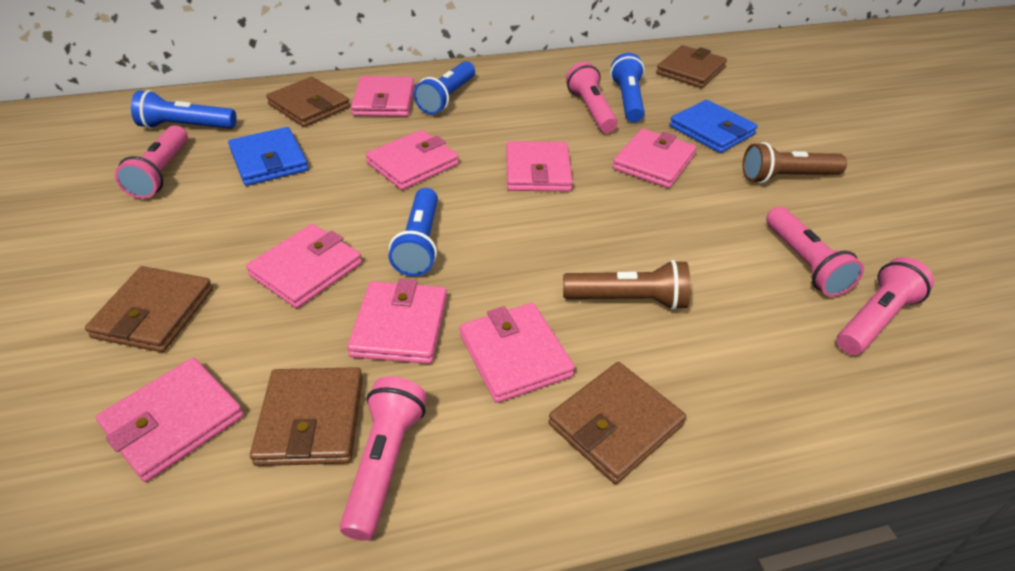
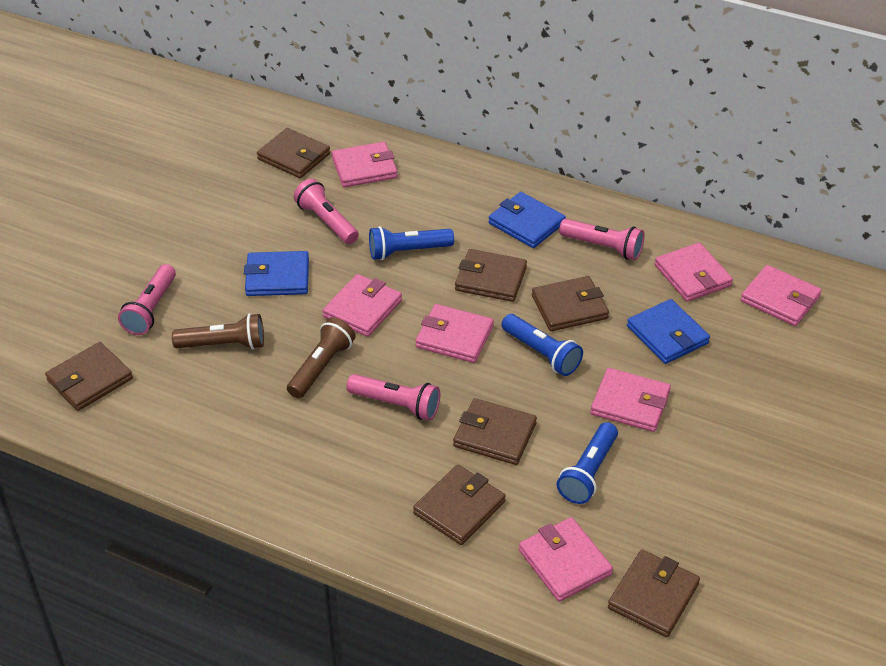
blue flashlight: [131,90,237,129] [389,188,438,276] [414,61,475,114] [610,53,645,122] = 4 -> [369,226,454,260] [501,314,583,376] [557,422,618,504] = 3
blue wallet: [228,127,308,186] [670,100,758,153] = 2 -> [244,251,309,296] [488,192,566,248] [627,299,710,364] = 3
brown wallet: [85,266,213,352] [250,367,363,466] [266,77,350,127] [548,362,686,484] [656,45,727,88] = 5 -> [45,342,133,411] [257,128,330,178] [413,465,506,545] [453,398,537,465] [455,249,527,302] [532,276,609,331] [608,550,700,637] = 7
pink flashlight: [115,125,188,199] [340,376,427,541] [566,62,618,133] [766,207,864,297] [837,257,934,355] = 5 -> [118,264,176,335] [294,179,359,244] [346,374,440,421] [559,219,644,260] = 4
pink wallet: [96,358,244,482] [246,224,362,308] [347,279,447,364] [351,76,414,117] [366,130,459,190] [460,303,575,403] [506,141,573,191] [613,129,696,188] = 8 -> [322,274,402,337] [332,142,398,187] [415,304,494,363] [519,517,613,602] [590,368,671,432] [655,243,733,302] [740,265,822,326] = 7

